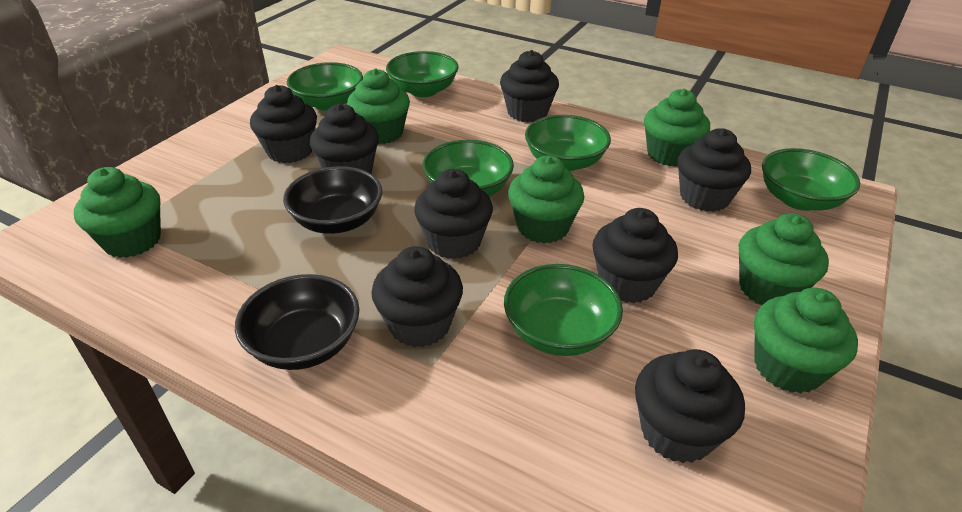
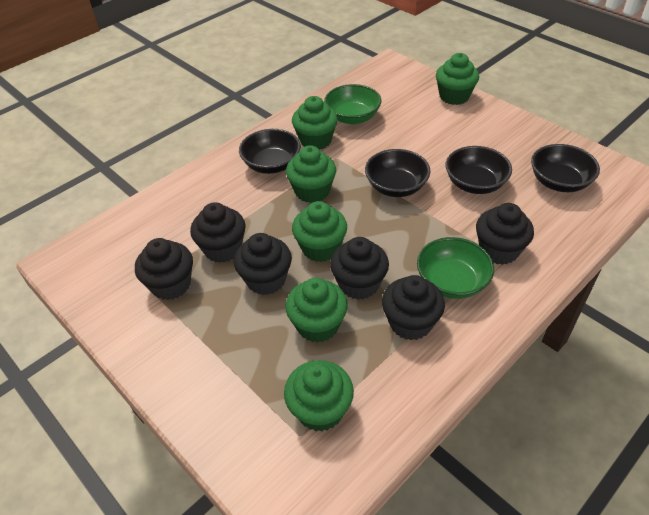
black bowl: [235,274,360,370] [283,166,382,234] = 2 -> [239,129,301,174] [365,149,430,197] [446,146,512,194] [531,144,600,192] = 4
black cupcake: [250,85,317,163] [310,104,379,174] [371,246,463,347] [414,169,493,259] [500,50,559,122] [592,208,678,303] [635,349,745,463] [678,128,751,212] = 8 -> [135,238,193,300] [190,202,246,263] [234,233,292,295] [330,237,389,300] [382,275,445,340] [476,203,534,265] = 6
green bowl: [287,62,363,111] [386,51,459,97] [422,140,514,196] [504,264,623,356] [525,115,611,171] [762,148,860,211] = 6 -> [324,84,381,124] [417,237,494,299] = 2

